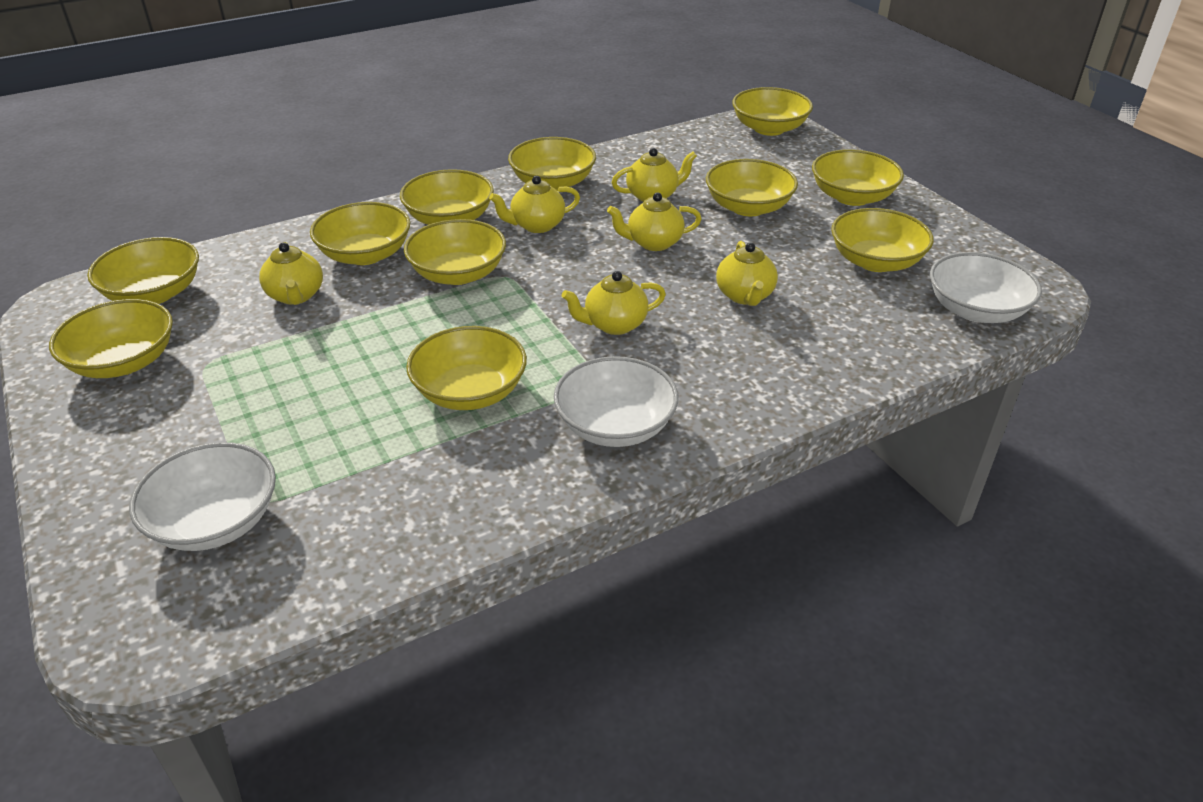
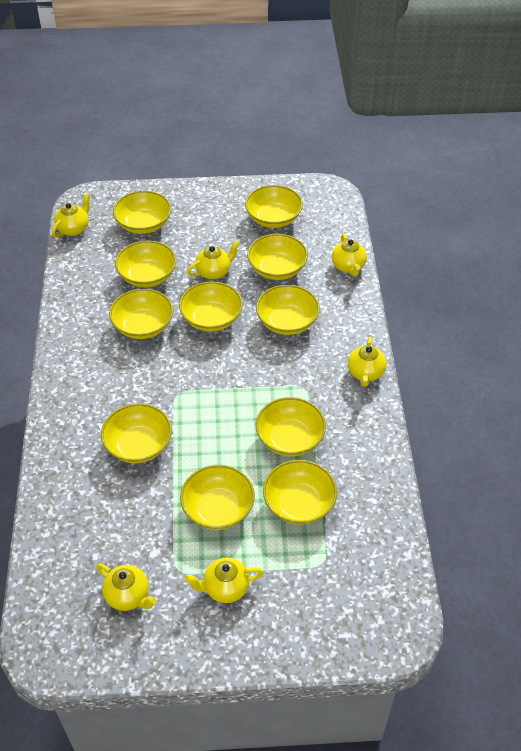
white bowl: [129,442,276,551] [554,356,678,447] [930,252,1042,323] = 3 -> none = 0

